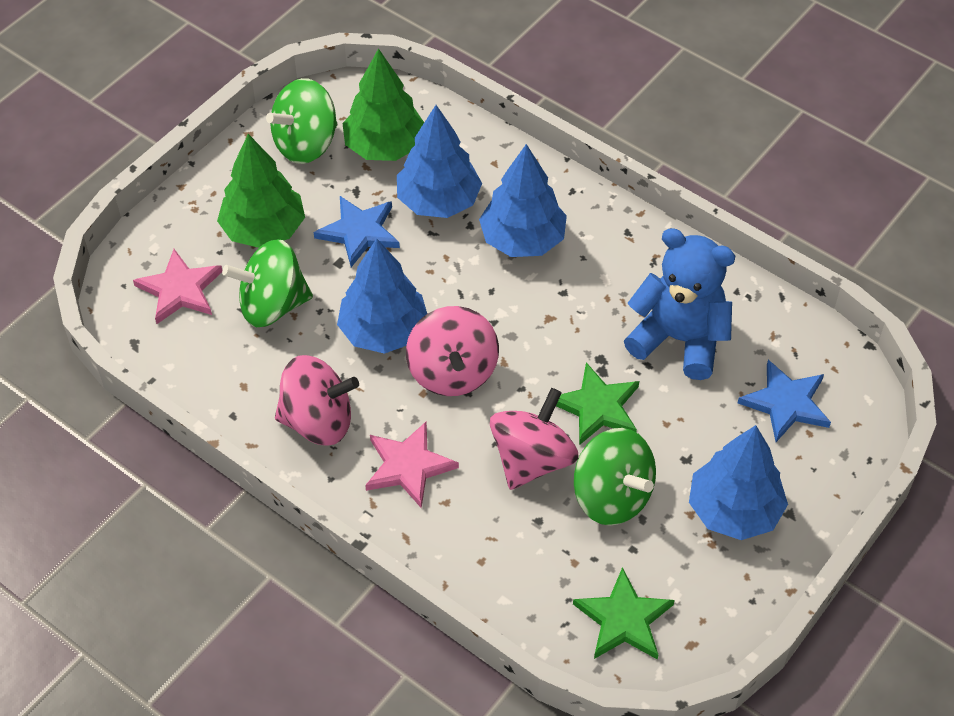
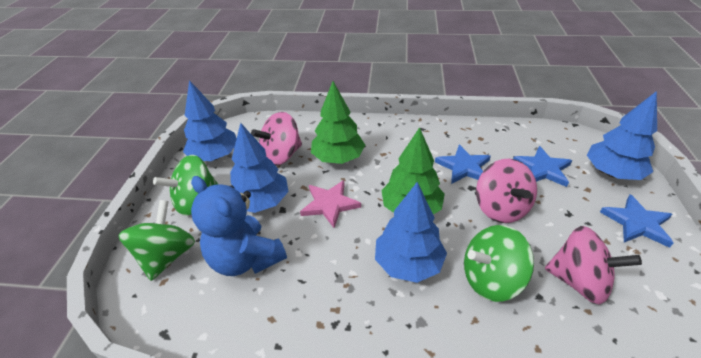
blue star: [314,196,400,267] [738,360,831,442] = 2 -> [435,144,491,184] [513,146,572,187] [600,195,673,248] = 3
green star: [556,362,639,445] [573,567,675,660] = 2 -> none = 0
pink star: [133,249,222,324] [365,422,459,509] = 2 -> [300,180,361,228] = 1

